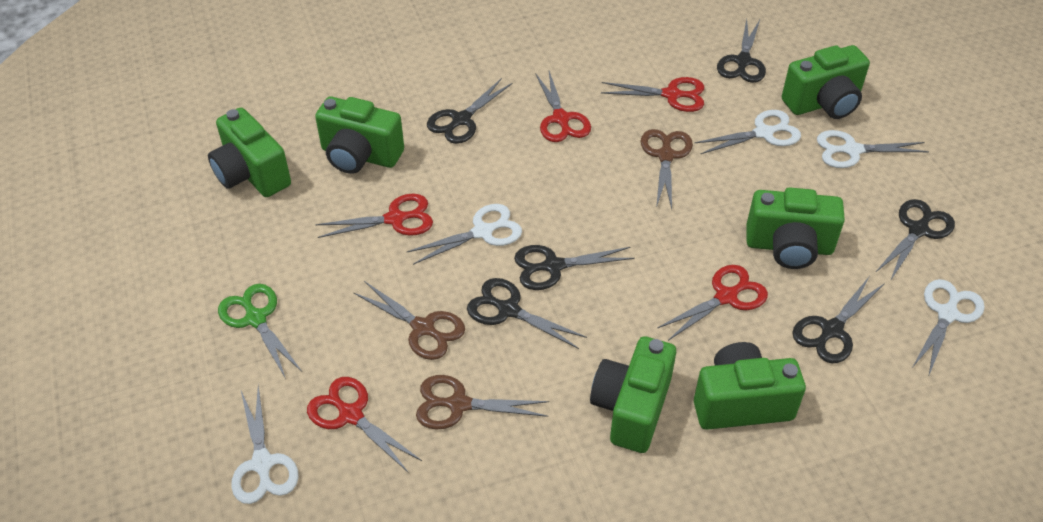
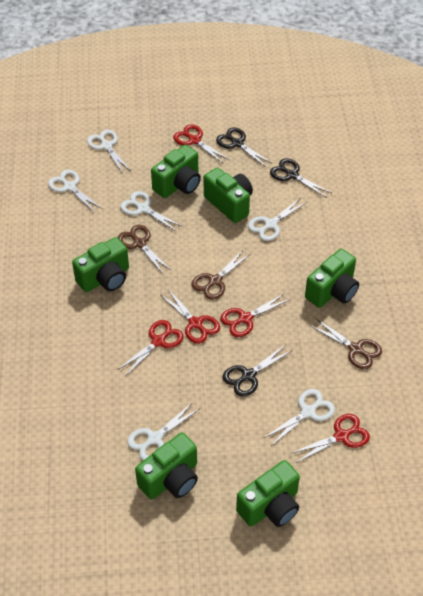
black scissors: [427,78,513,144] [467,278,587,349] [514,245,635,290] [717,19,766,83] [792,276,885,363] [875,199,955,281] = 6 -> [216,127,273,167] [222,345,293,397] [270,158,331,198] = 3
green scissors: [218,284,302,379] = 1 -> none = 0
white scissors: [231,385,299,504] [406,204,522,265] [694,110,801,154] [817,130,929,168] [912,279,985,375] = 5 -> [48,170,102,213] [87,130,131,174] [120,191,183,232] [127,402,199,461] [248,198,307,241] [264,389,335,446] = 6

